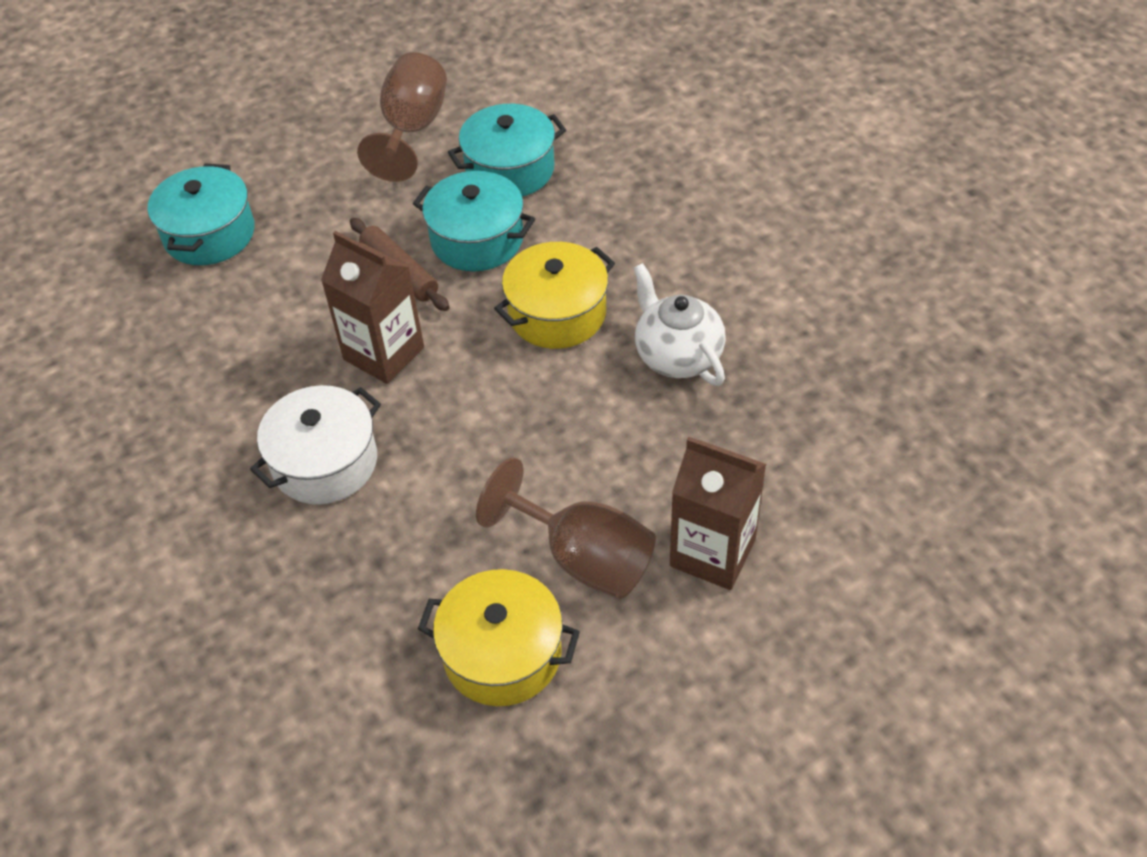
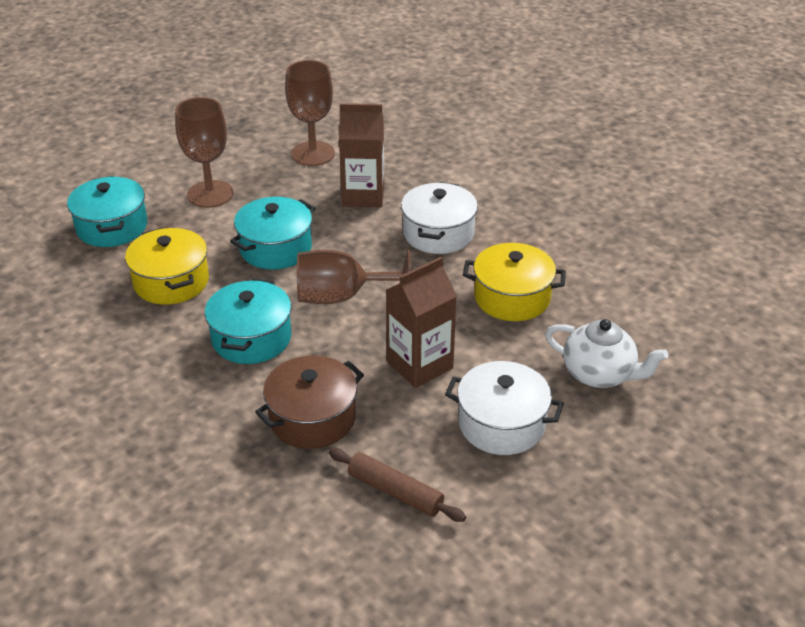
brown goblet: [357,52,447,182] [476,458,656,599] = 2 -> [175,97,233,208] [285,60,335,166] [297,250,411,304] = 3
brown pot: none = 0 -> [255,355,364,449] = 1
white pot: [250,385,381,504] = 1 -> [401,182,478,254] [445,361,564,455] = 2

